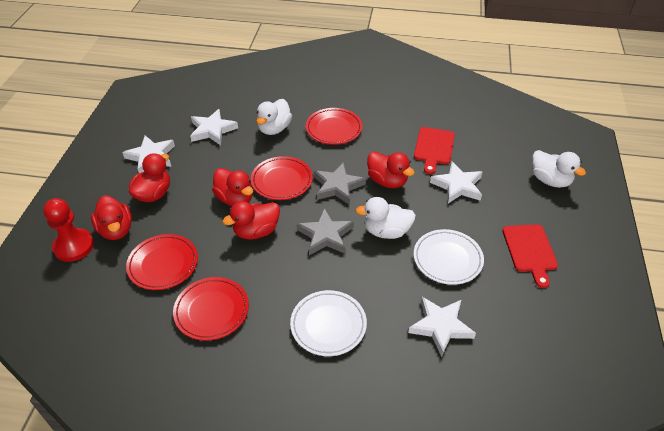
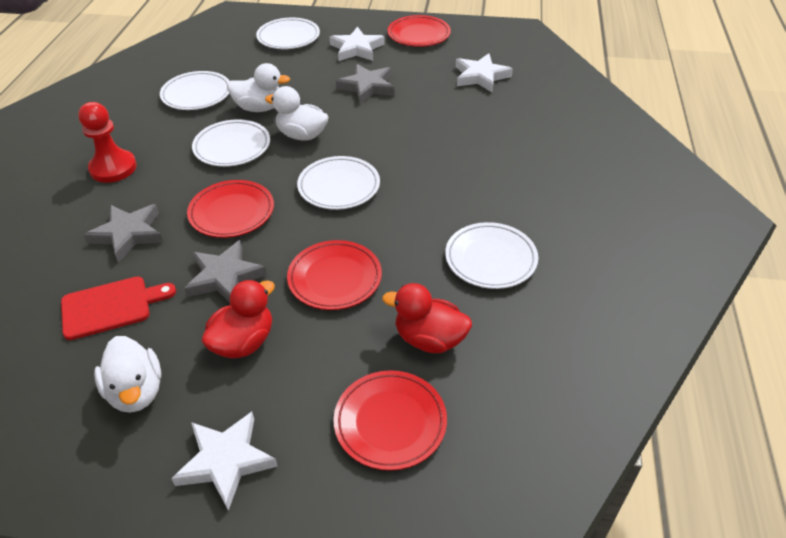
grey star: [297,208,354,255] [314,162,366,205] = 2 -> [84,204,163,263] [184,240,267,303] [336,64,394,104] = 3
red cutting board: [414,127,455,174] [502,224,558,288] = 2 -> [61,277,176,340] = 1
red duck: [91,195,132,240] [129,153,170,202] [212,168,253,206] [223,201,280,240] [367,151,415,188] = 5 -> [201,280,275,358] [382,283,472,353] = 2
white plate: [290,290,367,356] [413,229,484,285] = 2 -> [160,71,229,110] [192,119,270,167] [256,18,320,49] [297,156,380,210] [445,222,538,289] = 5
white star: [122,136,175,173] [190,109,238,145] [408,297,476,357] [430,162,482,204] = 4 -> [171,412,278,511] [329,27,385,61] [456,53,513,93] = 3

